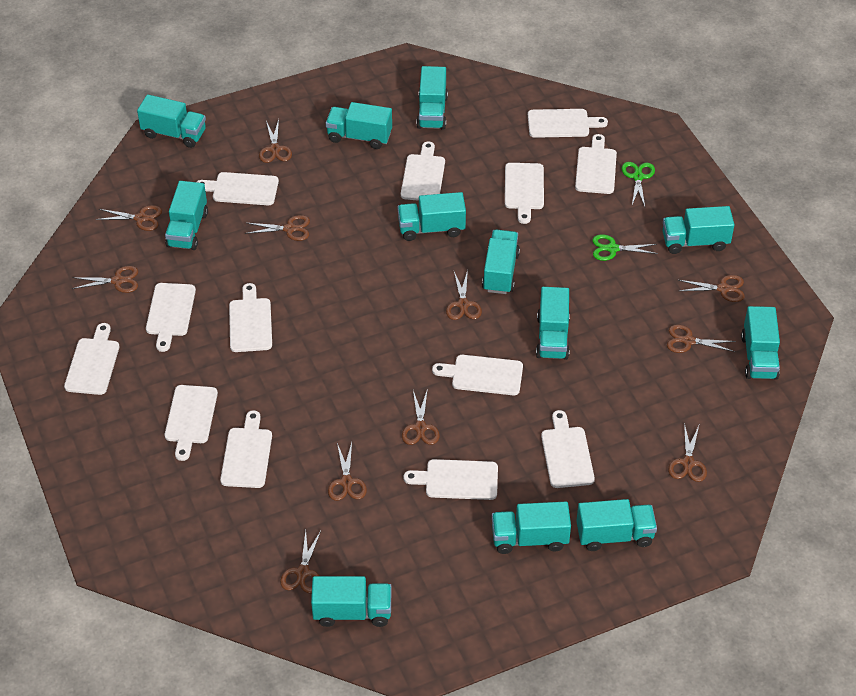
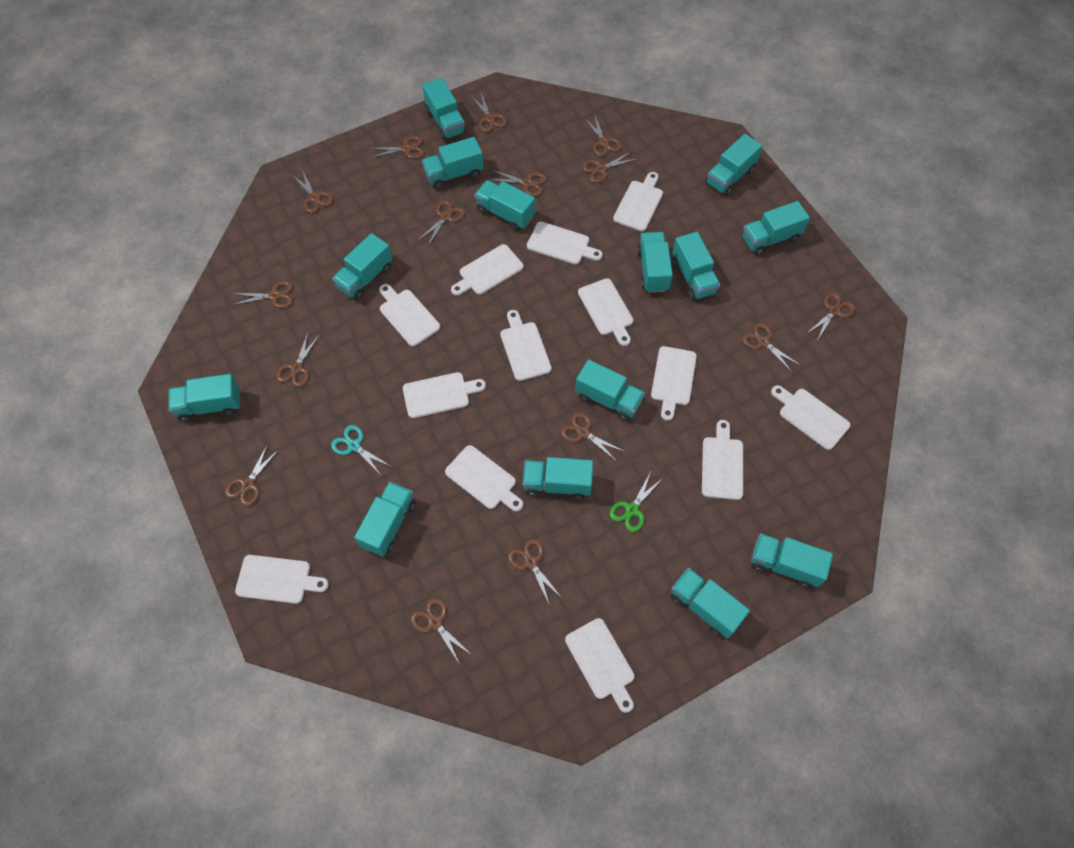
brown scissors: [72,266,138,293] [96,205,162,231] [245,215,310,241] [259,119,292,163] [280,531,321,594] [328,443,367,501] [402,388,440,445] [446,270,482,320] [667,324,736,353] [668,423,707,482] [679,275,745,302] = 11 -> [225,444,279,506] [233,281,293,308] [276,332,320,387] [292,170,333,213] [369,136,424,159] [411,598,469,663] [418,200,465,246] [471,93,507,132] [489,170,546,196] [508,539,562,606] [561,412,623,460] [582,152,636,183] [584,113,621,156] [742,323,800,372] [806,293,855,341] = 15
green scissors: [592,234,658,261] [622,162,655,206] = 2 -> [610,472,663,532] = 1
turquoise scissors: none = 0 -> [331,425,392,475] = 1
turquoise truck: [137,94,206,148] [165,181,208,250] [311,576,392,627] [326,102,392,149] [398,192,466,241] [416,66,448,130] [482,230,520,294] [492,502,571,554] [536,287,570,360] [576,499,657,551] [663,206,734,254] [741,306,780,380] = 12 -> [168,374,240,422] [332,233,393,300] [354,481,416,557] [422,78,466,140] [422,137,483,189] [474,180,535,231] [522,457,593,500] [575,359,645,421] [637,232,673,293] [671,568,750,639] [672,232,720,300] [705,134,763,196] [742,201,810,255] [751,534,833,588] = 14

